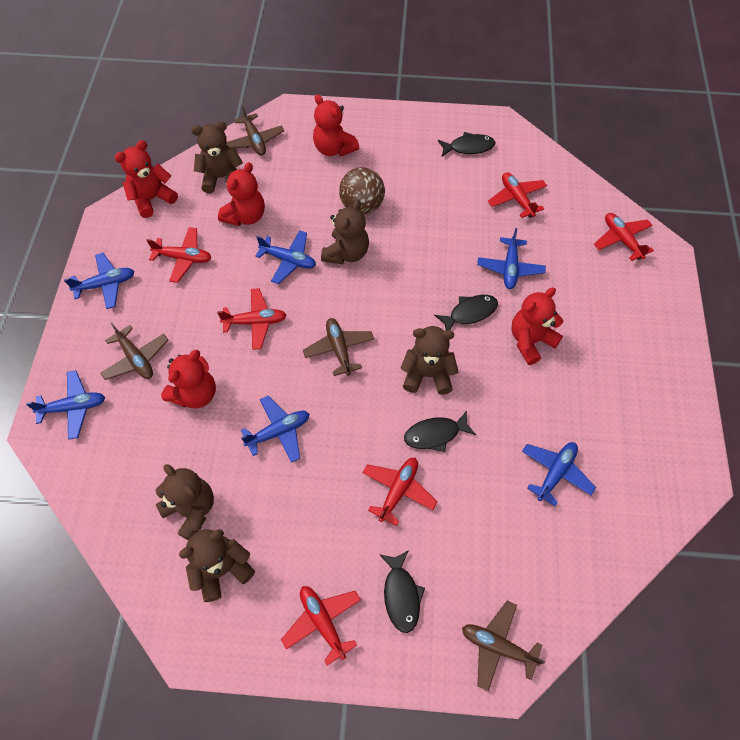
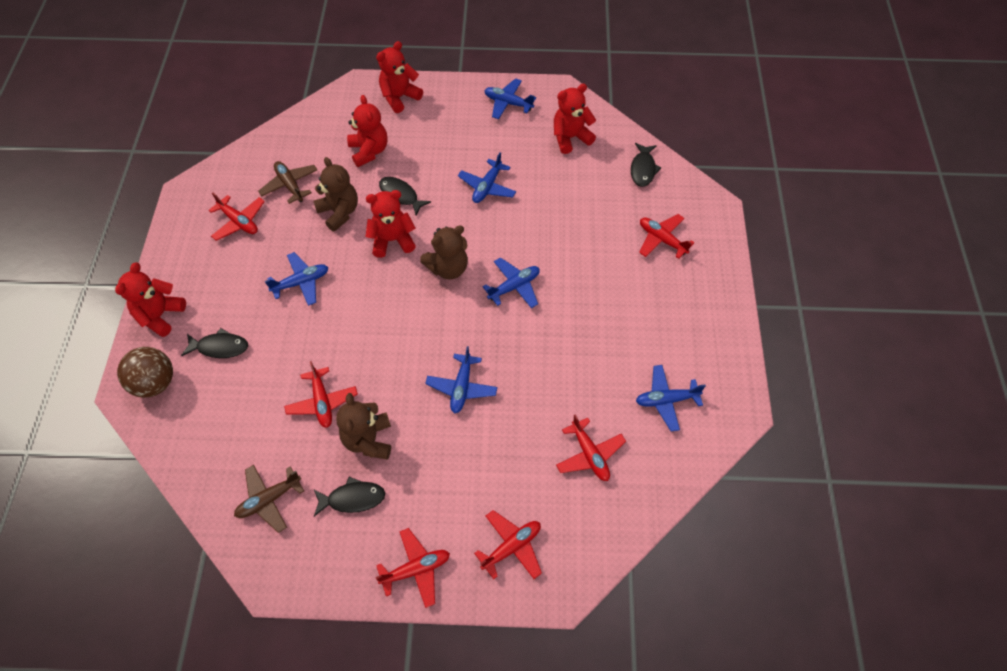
brown plane: [100,323,168,380] [226,105,284,156] [303,318,374,376] [462,601,545,691] = 4 -> [234,465,304,533] [258,161,317,204] = 2
brown teddy bear: [156,464,214,540] [179,529,255,602] [191,121,243,194] [321,199,369,264] [401,326,458,395] = 5 -> [313,157,358,232] [336,393,391,460] [420,225,468,279] = 3

